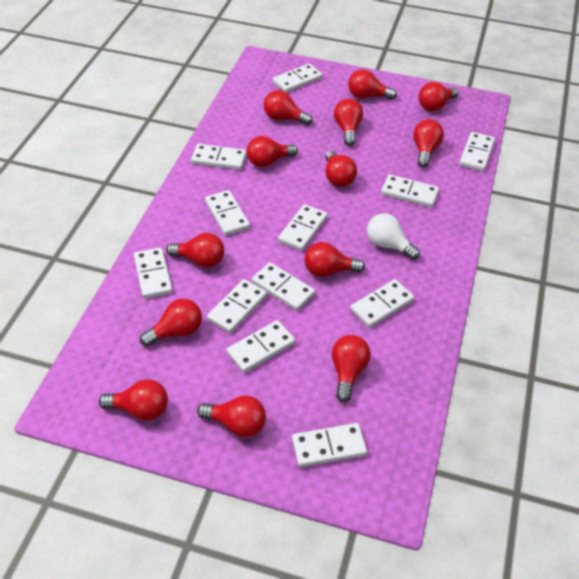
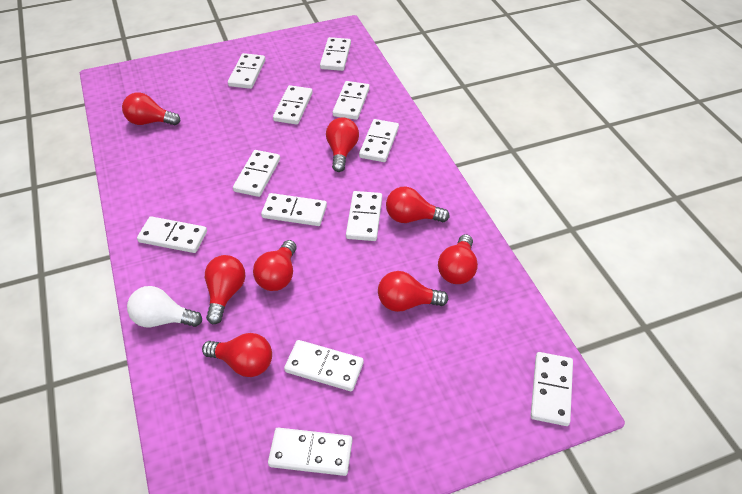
red light bulb: [99,379,168,421] [140,299,202,346] [166,233,224,268] [197,395,266,437] [247,136,298,167] [264,90,313,125] [304,242,365,277] [325,151,357,187] [332,335,371,402] [334,99,363,146] [348,69,397,100] [413,119,444,167] [418,82,459,111] = 13 -> [122,92,181,125] [202,333,272,377] [205,255,245,324] [253,240,297,291] [326,117,359,172] [378,271,448,312] [386,187,450,223] [438,234,478,284] = 8

